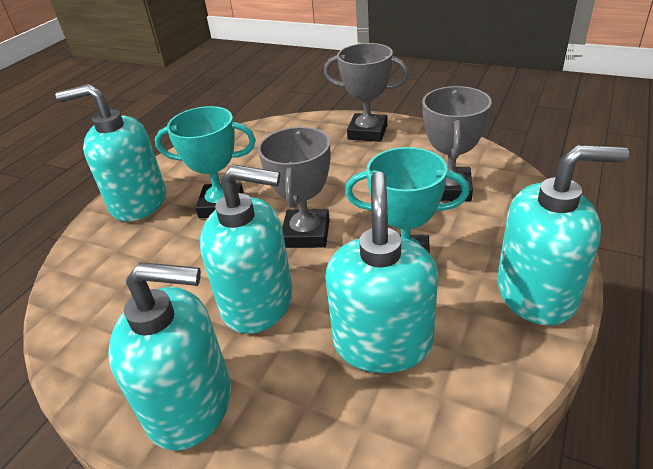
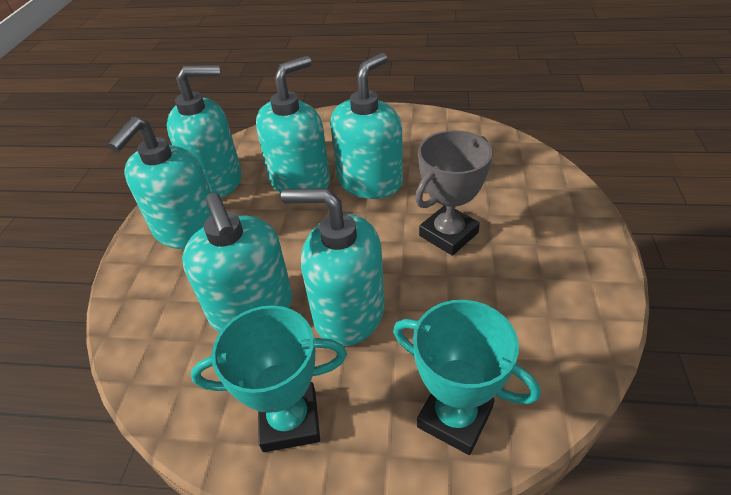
grey trophy: [258,127,331,248] [324,43,409,142] [422,86,492,201] = 3 -> [415,130,492,256] = 1
turquoise soap dispenser: [56,84,166,221] [108,262,231,451] [200,164,293,334] [325,171,438,373] [497,145,629,325] = 5 -> [108,117,211,249] [167,65,242,198] [182,193,293,332] [256,56,330,194] [281,188,385,346] [330,53,403,199] = 6

